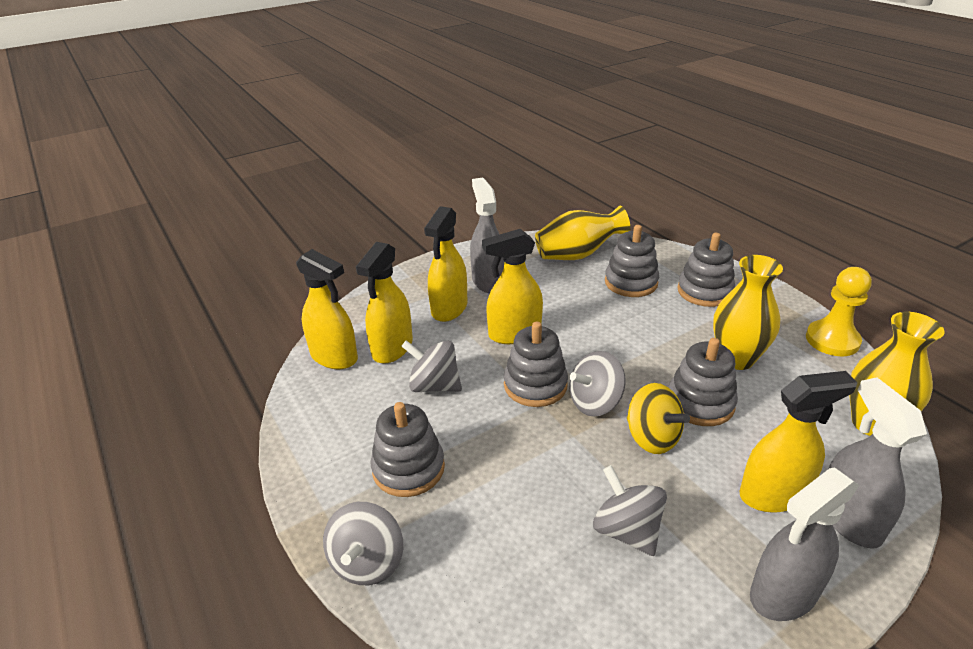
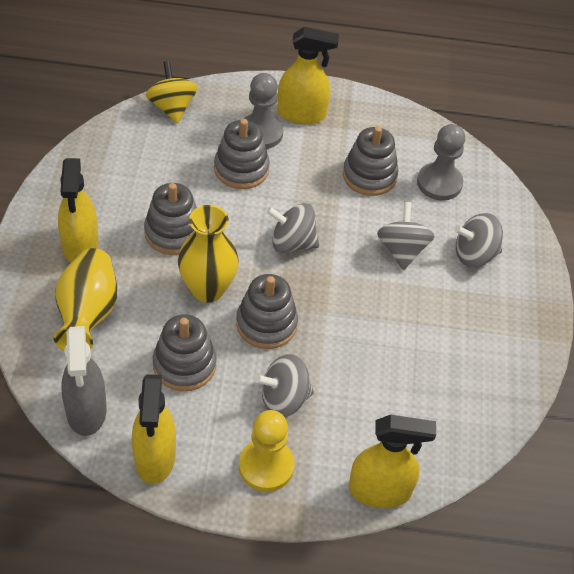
grey pawn: none = 0 -> [243,73,283,149] [417,124,465,201] = 2
grey spray bottle: [470,178,504,293] [750,468,859,621] [828,377,927,549] = 3 -> [61,326,107,436] = 1
yellow spray bottle: [296,249,358,369] [356,242,413,364] [424,206,467,322] [482,229,543,344] [740,371,858,513] = 5 -> [58,158,99,263] [132,374,176,484] [277,27,339,124] [349,415,436,508] = 4
yellow vase: [535,206,630,260] [713,255,783,370] [849,312,944,436] = 3 -> [54,248,117,351] [178,205,239,303] = 2

